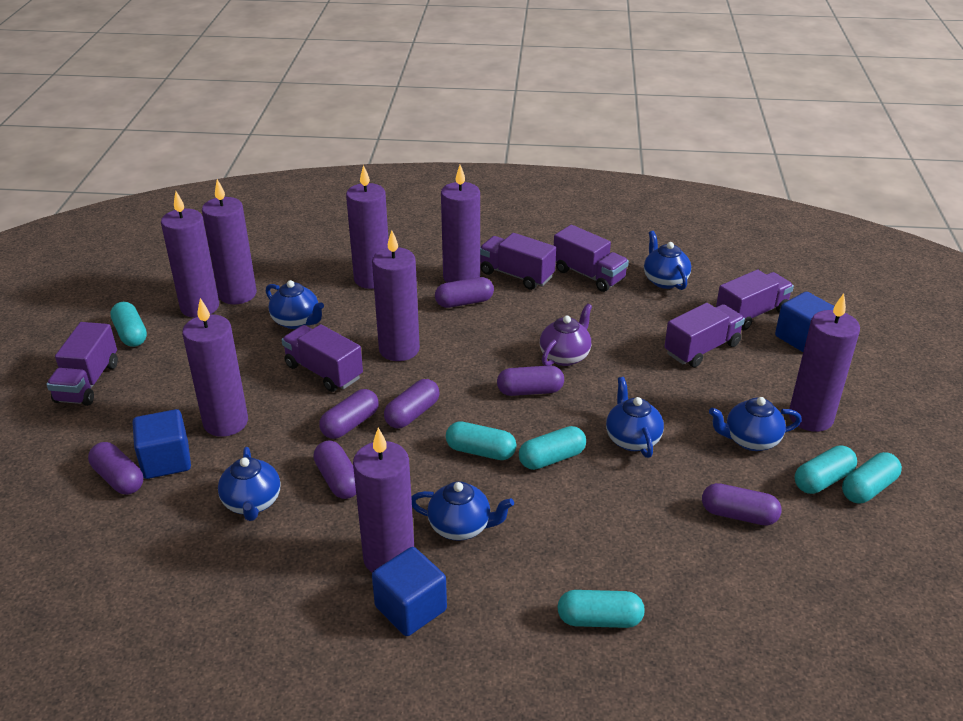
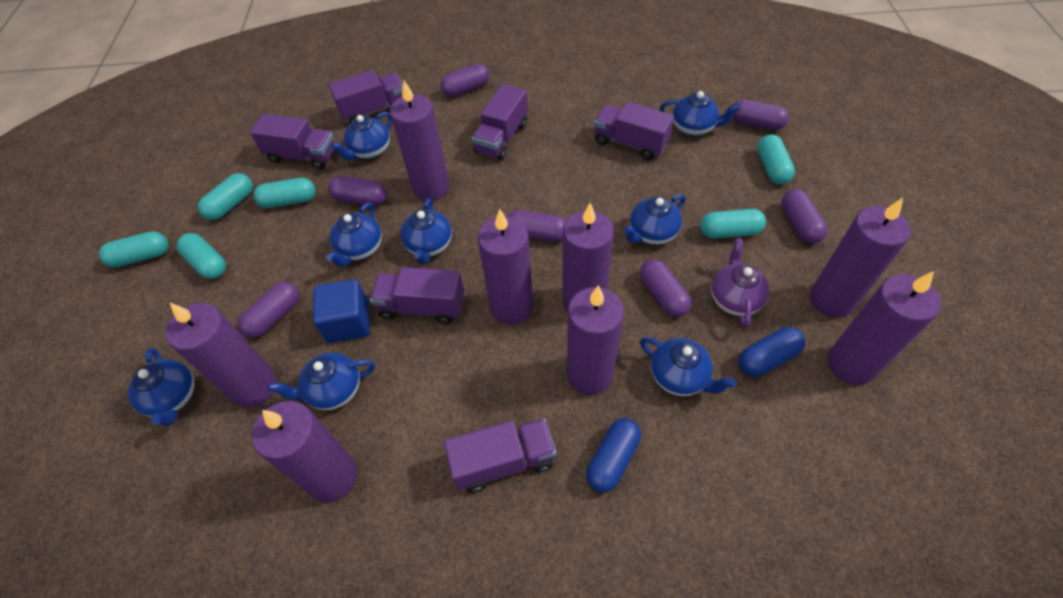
blue capsule: none = 0 -> [586,418,641,493] [738,327,805,377] = 2
blue cube: [132,409,191,479] [372,547,447,636] [775,292,834,352] = 3 -> [313,279,370,343] = 1
blue teapot: [218,447,281,521] [266,280,324,329] [411,481,514,541] [606,377,664,458] [644,231,691,290] [709,397,802,451] = 6 -> [128,348,195,426] [268,352,375,410] [326,202,382,267] [331,112,392,160] [400,198,452,265] [623,194,686,245] [640,337,737,396] [660,91,740,136] = 8

